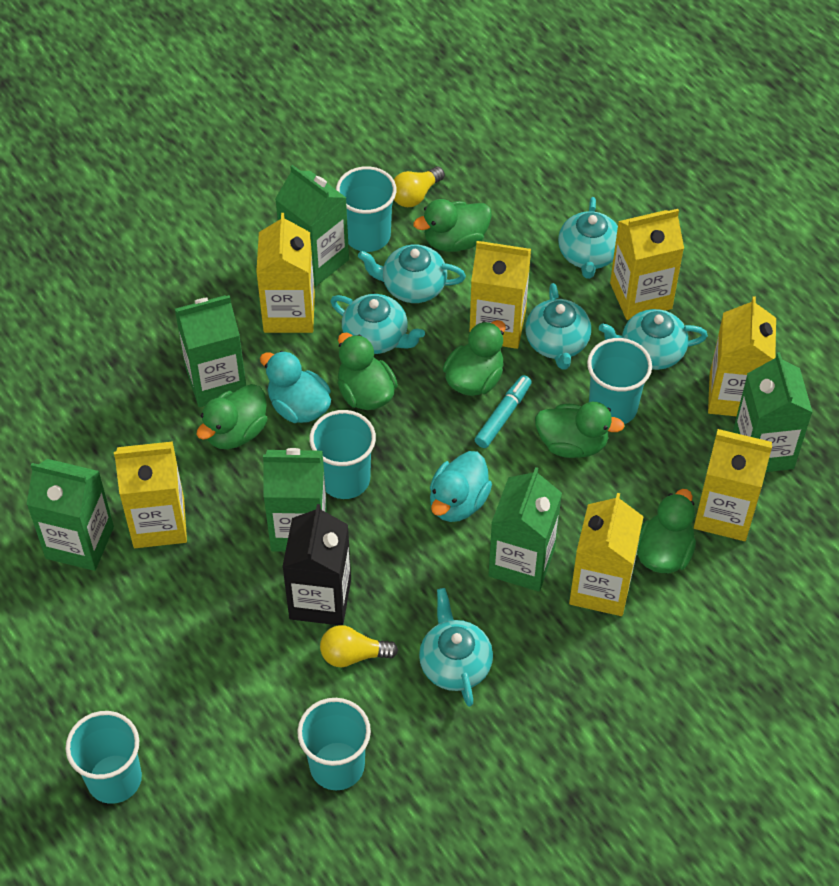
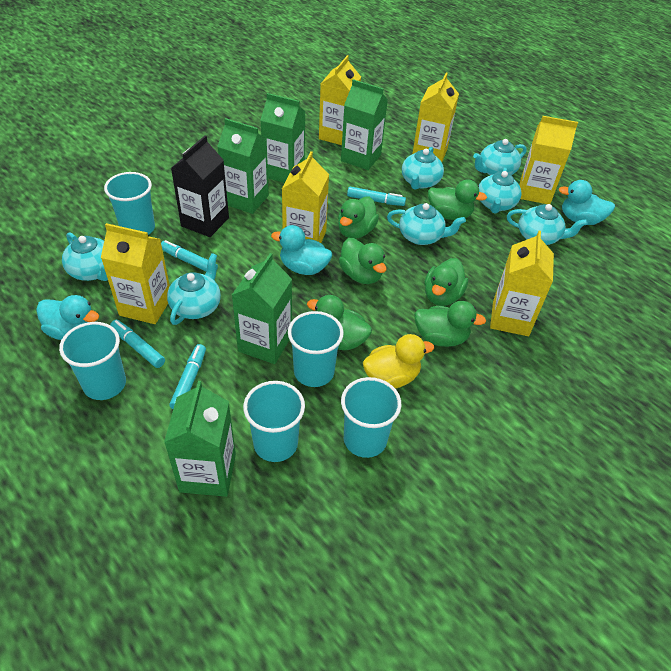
green carton: [26,459,114,571] [175,295,246,407] [263,448,327,552] [275,165,349,287] [488,467,562,592] [733,352,813,472] = 6 -> [164,381,236,497] [217,118,269,214] [232,253,292,364] [260,93,305,183] [341,79,388,170] = 5
turquoise duck: [260,351,331,423] [430,451,492,522] = 2 -> [36,295,99,340] [271,225,332,275] [559,180,615,225] = 3
turquoise marker: [475,375,532,448] = 1 -> [110,320,165,368] [161,240,218,271] [170,344,206,409] [347,187,406,206] = 4
turquoise teapot: [331,294,425,354] [358,244,466,303] [419,588,493,707] [525,283,591,370] [558,197,618,279] [599,309,708,370] = 6 -> [62,232,108,281] [167,253,221,325] [387,203,466,245] [402,147,444,190] [473,139,527,175] [479,168,521,214] [507,204,588,245] = 7
yellow carton: [114,441,187,548] [256,213,315,333] [469,241,531,349] [569,493,644,616] [610,209,684,320] [694,429,772,541] [708,296,776,416] = 7 -> [101,223,170,324] [282,151,329,243] [319,55,361,145] [412,73,459,162] [490,231,554,336] [519,116,578,204] = 6
yellow duck: none = 0 -> [363,334,434,389] = 1
yellow light bulb: [320,625,398,668] [393,167,445,207] = 2 -> none = 0

